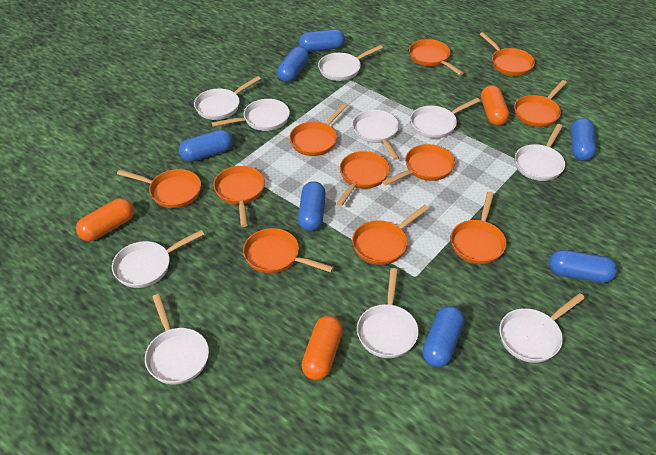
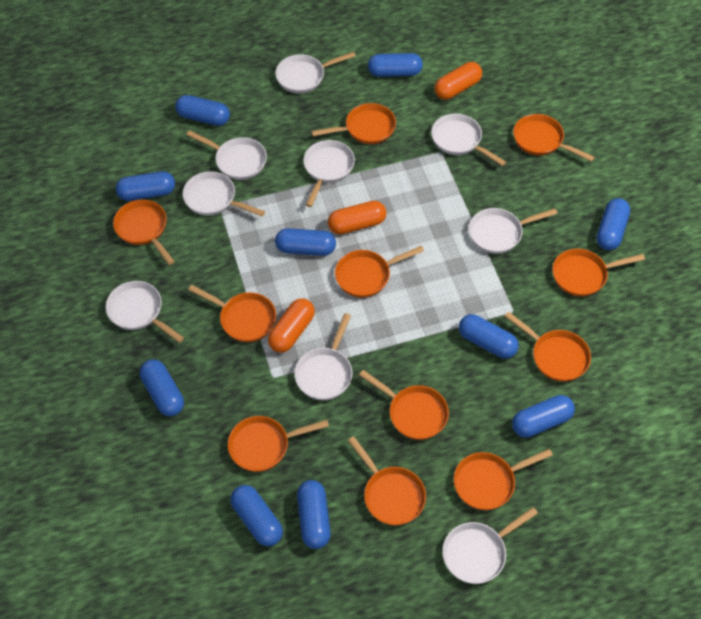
blue capsule: [179,129,233,162] [277,47,309,82] [298,181,326,231] [299,29,345,52] [423,306,464,367] [549,250,617,283] [571,118,596,161] = 7 -> [116,171,175,201] [140,359,184,416] [175,95,230,126] [230,485,283,546] [275,228,336,256] [297,480,331,549] [368,53,423,77] [459,314,519,359] [512,395,575,438] [597,198,630,250] = 10
white pan: [112,230,204,288] [145,294,209,385] [194,76,261,120] [212,99,290,131] [318,45,383,81] [352,110,399,160] [357,268,419,358] [410,98,480,139] [499,293,585,363] [515,124,565,181] = 10 -> [106,281,184,343] [183,171,265,216] [186,130,267,180] [275,52,356,93] [294,313,352,400] [303,140,355,207] [431,114,506,166] [442,507,538,584] [469,208,557,254] = 9

